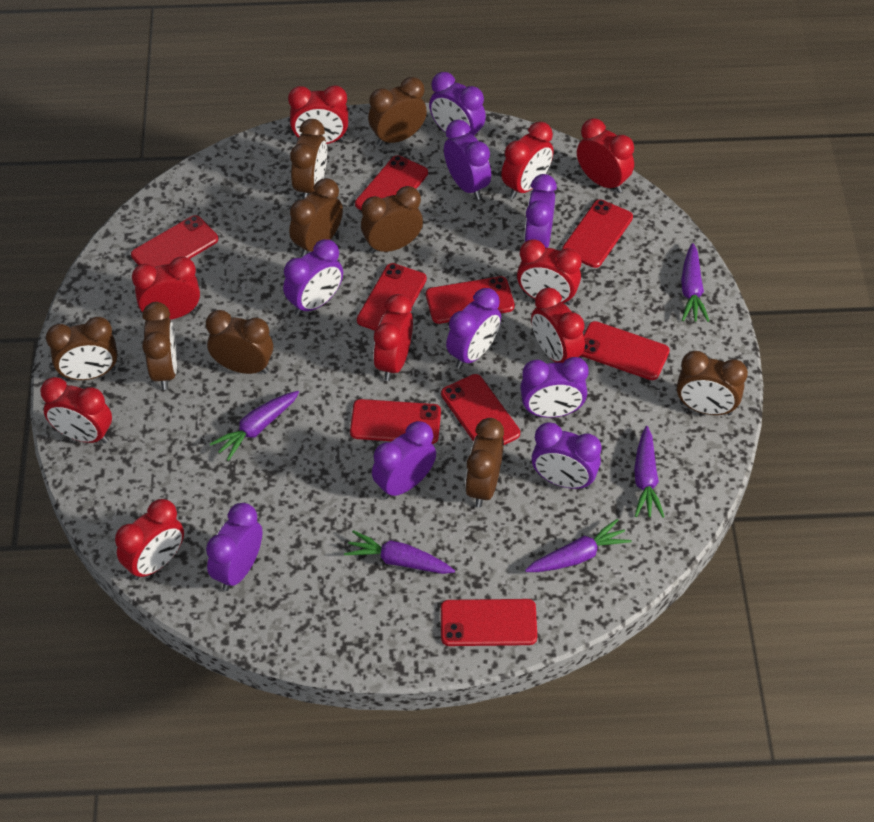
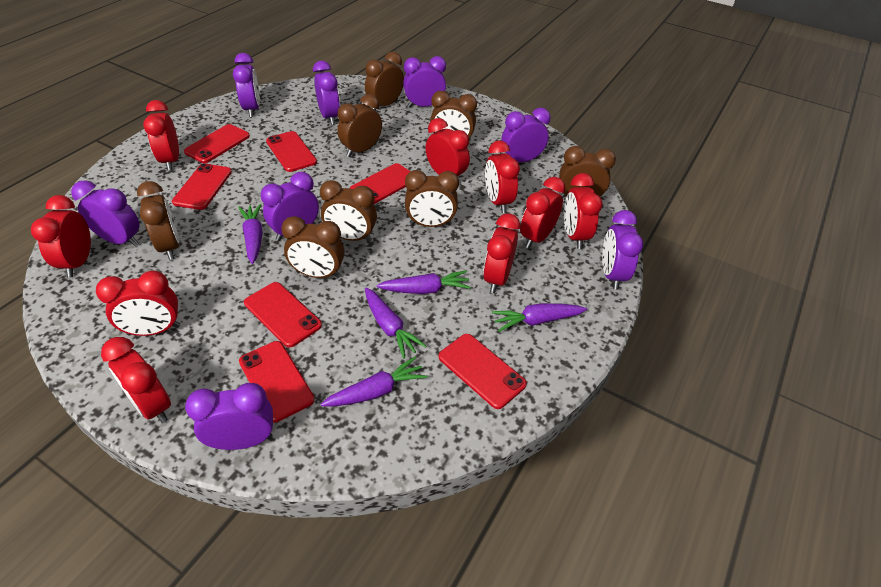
brown clock: [46,317,118,380] [142,302,177,390] [206,310,273,374] [289,178,343,257] [290,119,327,199] [361,186,423,254] [368,77,427,146] [465,418,504,508] [677,351,748,415] = 9 -> [137,181,180,260] [281,216,345,278] [320,180,377,242] [337,94,382,157] [365,52,404,110] [405,170,459,227] [430,91,477,145] [559,146,616,198] = 8
purple clock: [206,503,262,591] [283,239,343,316] [372,421,436,499] [429,72,486,137] [444,120,491,200] [446,288,501,369] [520,357,589,418] [524,174,557,248] [532,422,601,489] = 9 -> [71,181,140,246] [185,383,273,450] [233,53,260,117] [261,172,319,241] [313,61,340,125] [403,56,446,107] [501,108,551,162] [602,210,643,290] = 8
red phone: [131,215,218,267] [350,399,441,444] [355,155,428,210] [357,263,427,331] [426,276,515,324] [441,374,520,445] [441,599,537,646] [562,200,633,268] [581,321,670,380] = 9 -> [172,163,232,210] [184,124,250,163] [239,341,315,422] [244,282,322,348] [266,131,317,172] [350,163,411,204] [439,334,527,409] = 7

